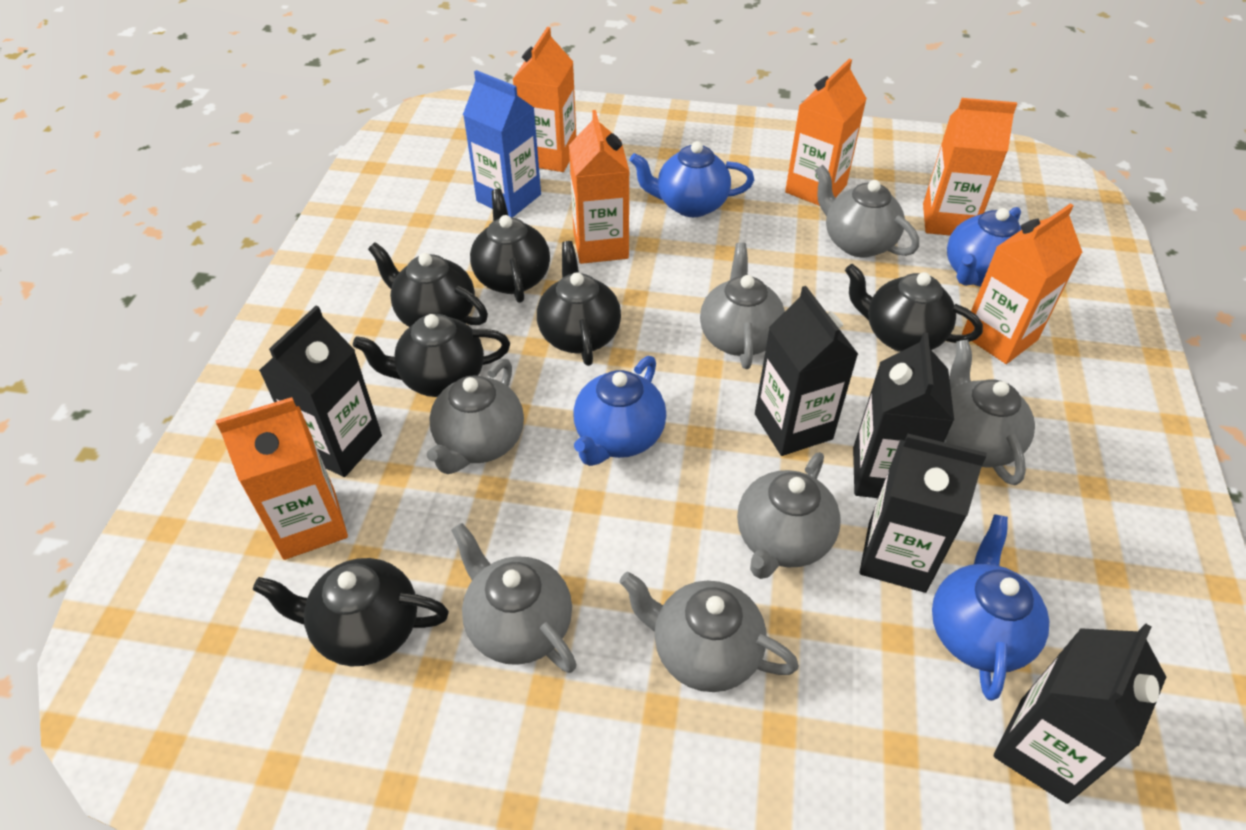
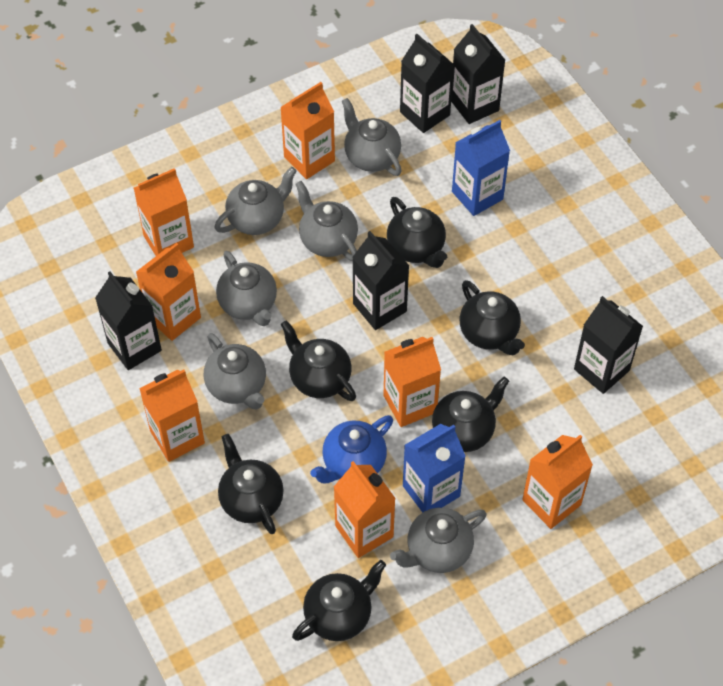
blue carton: [463,70,541,218] = 1 -> [403,424,466,513] [452,120,510,216] = 2
blue teapot: [573,356,666,466] [630,141,754,217] [932,514,1049,701] [947,207,1022,286] = 4 -> [310,415,393,484] = 1
grey teapot: [427,359,524,474] [451,523,577,673] [620,572,799,692] [700,243,785,369] [737,452,841,579] [815,165,919,257] [944,340,1035,485] = 7 -> [204,333,266,410] [215,167,297,235] [216,251,277,326] [295,181,358,261] [342,98,401,176] [390,508,487,573] = 6
orange carton: [216,397,348,560] [512,27,576,172] [569,110,630,264] [785,59,867,206] [923,98,1017,236] [962,204,1083,364] = 6 -> [134,168,194,256] [136,243,201,341] [139,369,205,462] [280,82,335,179] [334,461,396,558] [384,337,441,427] [522,435,593,529] = 7

